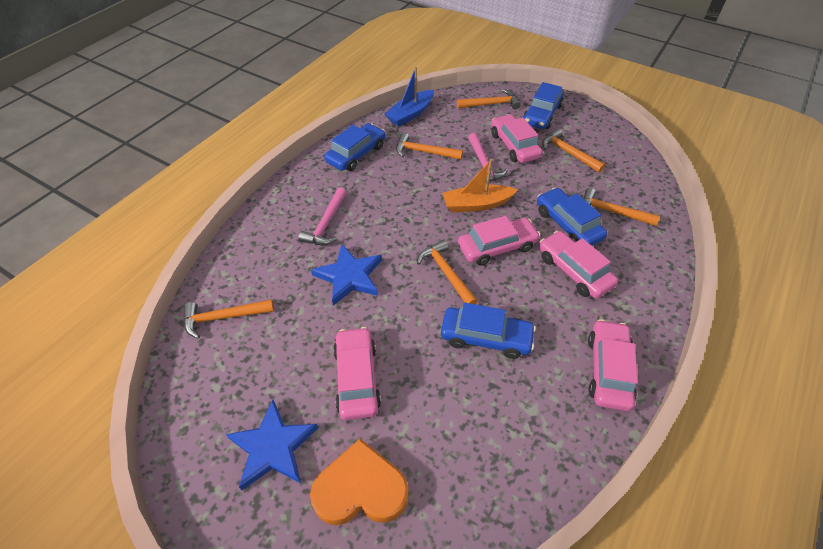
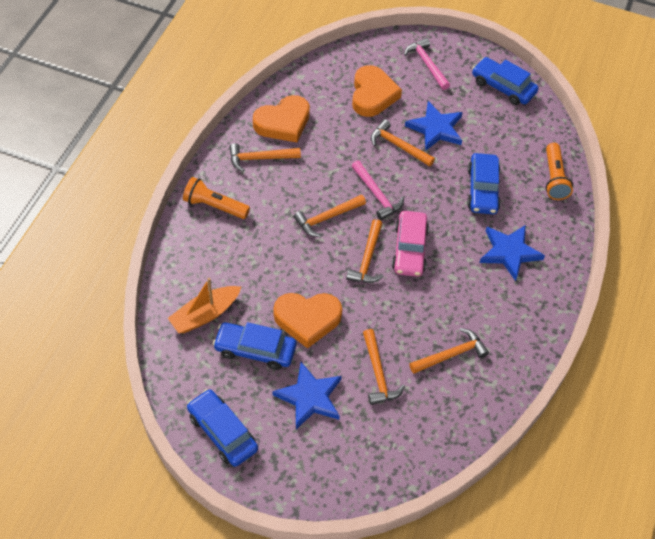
blue boat: [385,67,434,126] = 1 -> none = 0
blue star: [226,400,318,490] [311,244,382,306] = 2 -> [272,362,342,429] [405,101,463,151] [480,225,545,281] = 3
orange flashlight: none = 0 -> [183,177,250,219] [546,143,573,200] = 2
orange heart: [310,439,409,525] = 1 -> [253,95,310,142] [274,293,342,348] [352,65,402,117] = 3
pink car: [333,327,381,420] [458,216,540,266] [491,114,543,163] [539,231,618,299] [588,319,638,411] = 5 -> [392,211,429,277] = 1

